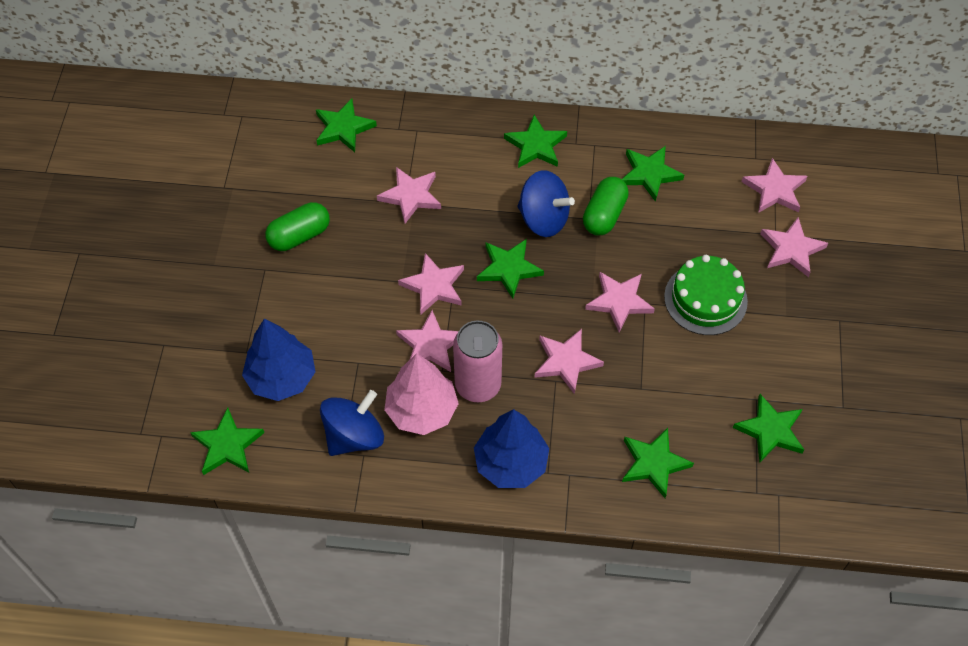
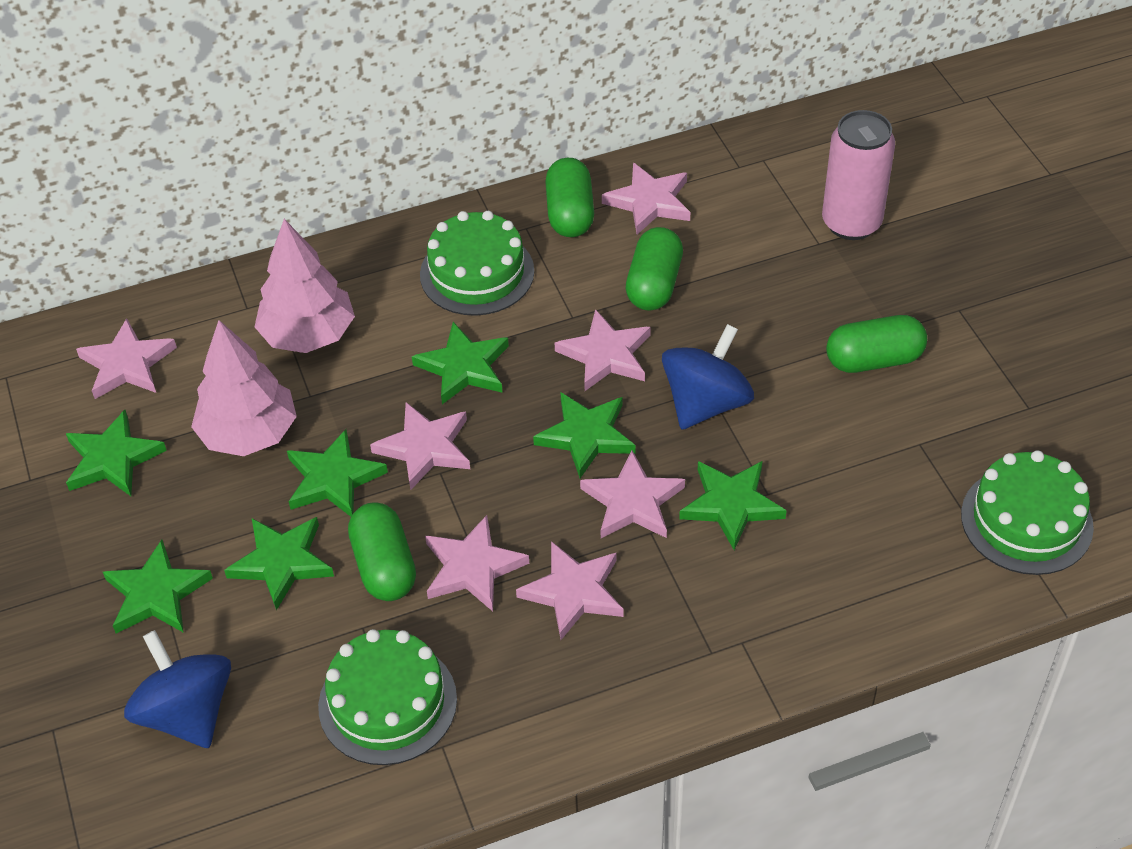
blue tree: [242,318,316,401] [474,409,549,488] = 2 -> none = 0
green cake: [664,255,748,335] = 1 -> [318,629,457,765] [420,211,534,316] [961,450,1094,575] = 3
green capsule: [265,202,330,251] [583,177,629,236] = 2 -> [348,502,416,601] [545,158,594,237] [626,227,683,310] [826,315,927,373] = 4
pink tree: [384,353,459,435] = 1 -> [191,320,297,456] [255,219,355,353] = 2

